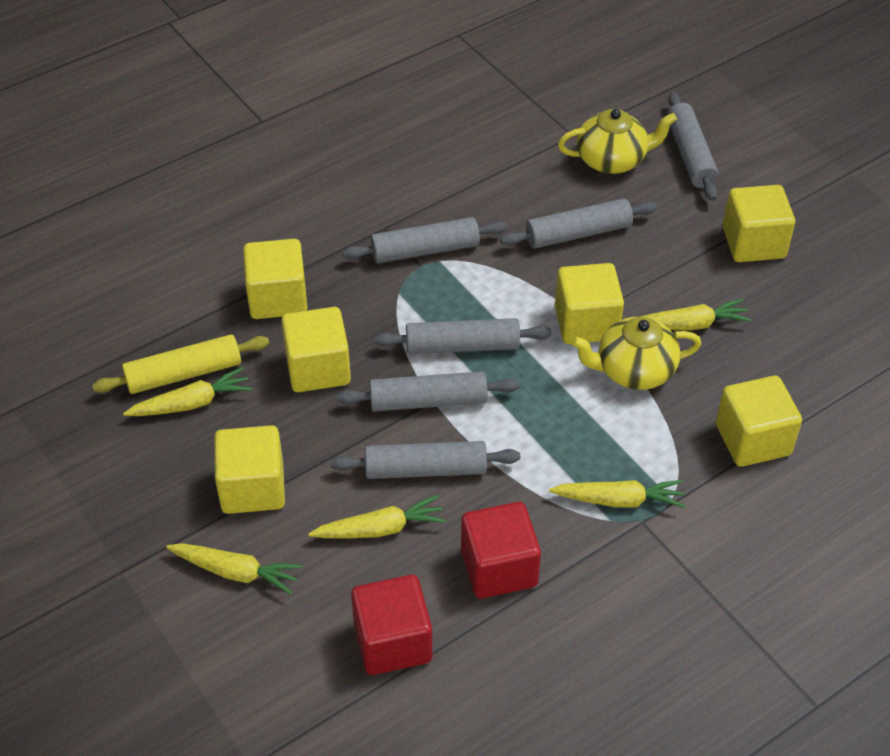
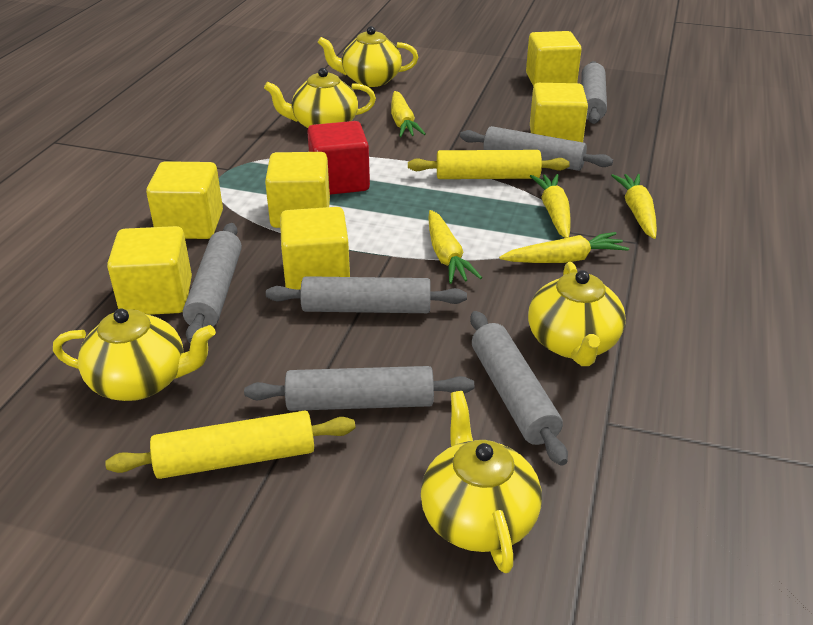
red cube: [351,575,433,675] [461,502,541,598] = 2 -> [307,121,370,195] = 1
yellow rolling pin: [92,334,269,394] = 1 -> [105,411,356,479] [408,150,570,179] = 2
yellow teapot: [558,109,677,174] [571,317,701,390] = 2 -> [53,309,216,401] [264,68,376,128] [318,26,418,87] [421,391,542,573] [528,262,626,366] = 5

